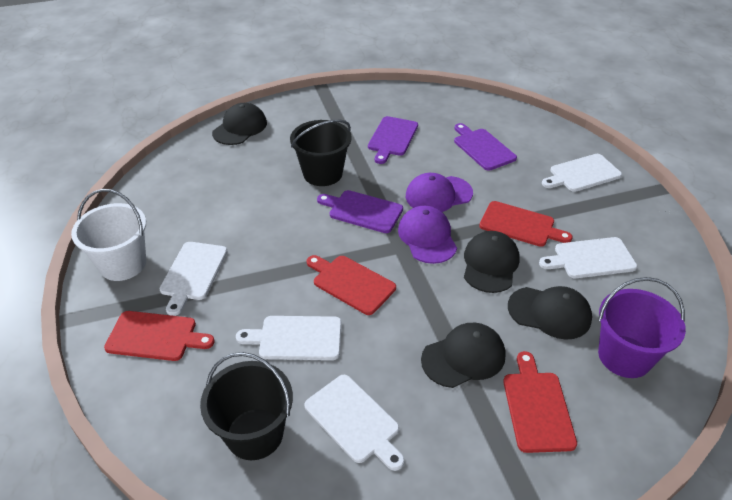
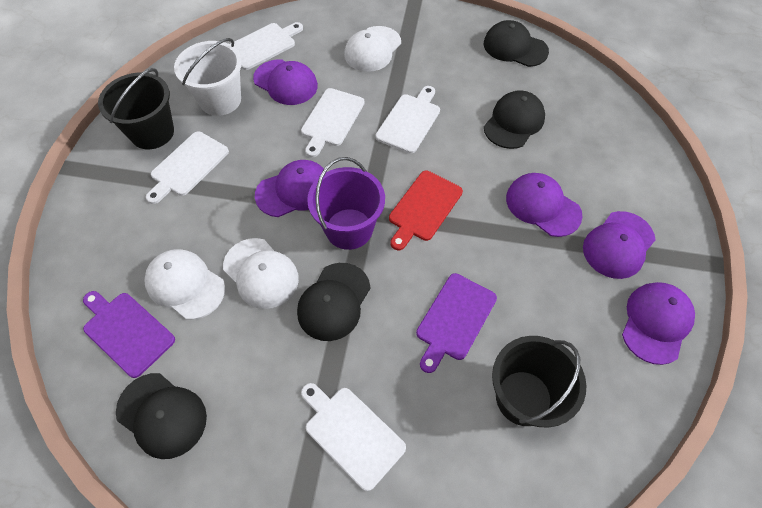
purple cap: [398,206,457,264] [406,173,473,212] = 2 -> [253,60,318,105] [255,160,324,217] [506,173,583,237] [583,211,655,279] [622,282,695,365] = 5
purple cutting board: [317,190,403,233] [368,116,418,164] [454,123,517,171] = 3 -> [83,291,175,378] [416,273,497,373] = 2
red cutting board: [104,311,215,361] [307,255,396,315] [479,201,573,247] [503,351,577,453] = 4 -> [389,171,463,250] = 1
white cap: none = 0 -> [144,249,225,320] [223,238,299,309] [344,26,401,72] = 3

